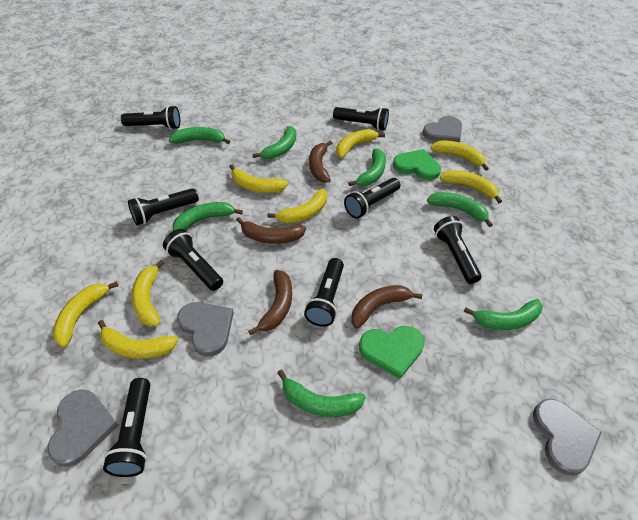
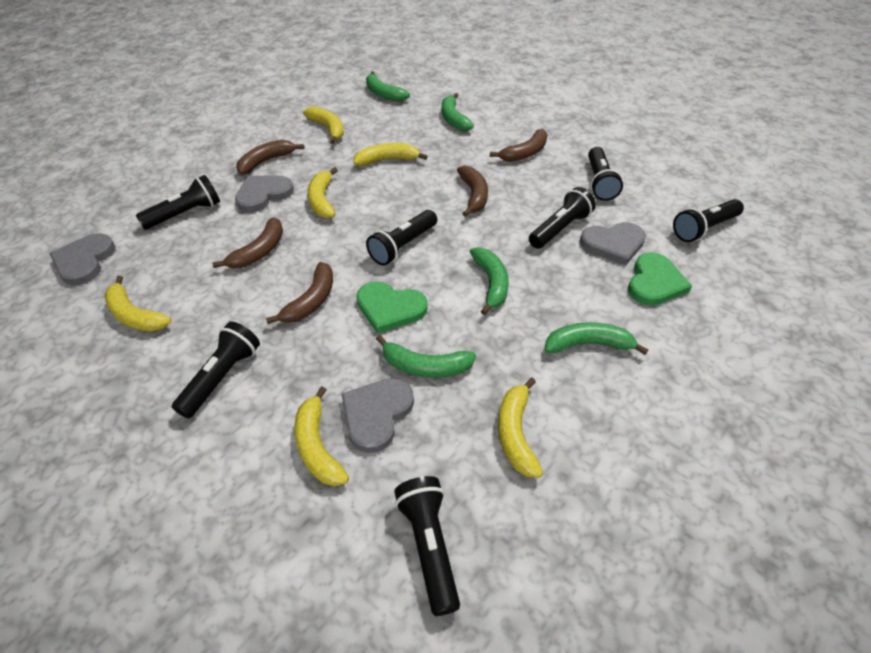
black flashlight: [103,378,150,477] [121,105,180,130] [128,188,199,225] [163,229,223,291] [304,258,344,327] [333,107,389,131] [344,178,400,219] [434,216,482,284] = 8 -> [136,175,220,229] [172,321,260,419] [366,210,437,266] [394,476,460,616] [529,187,596,249] [588,147,623,201] [673,199,744,242] = 7
brown banana: [236,217,306,244] [248,270,292,335] [309,140,332,183] [351,285,423,329] = 4 -> [212,217,283,268] [236,140,304,175] [266,262,333,324] [457,165,488,217] [490,129,547,162] = 5
green banana: [169,127,230,144] [173,202,243,231] [253,126,296,159] [277,370,366,417] [348,149,386,186] [427,192,493,227] [464,299,543,330] = 7 -> [366,71,410,102] [376,335,476,378] [442,93,474,131] [470,247,509,315] [545,323,648,355] = 5
yellow banana: [53,282,118,347] [98,320,178,359] [132,260,165,327] [230,165,288,193] [267,189,327,223] [336,129,385,158] [430,141,489,171] [439,170,502,203] = 8 -> [105,276,172,332] [294,386,349,486] [303,106,344,144] [308,167,338,218] [353,143,428,166] [498,378,543,478] = 6

